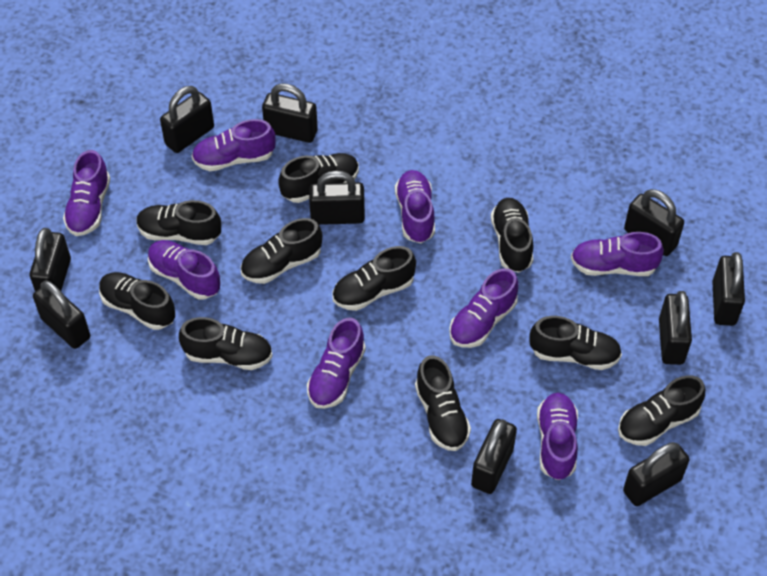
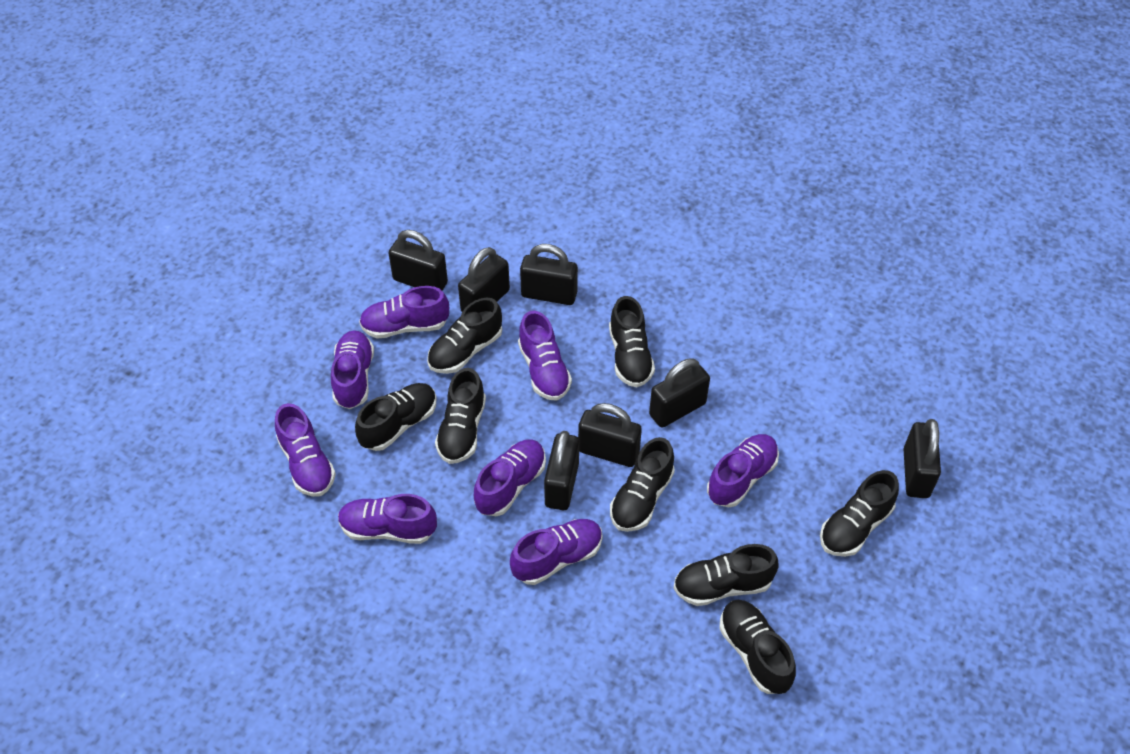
black padlock: [30,228,71,291] [33,280,90,349] [160,86,214,153] [262,83,318,143] [309,171,365,225] [471,419,517,494] [623,442,689,506] [624,189,684,256] [659,291,692,365] [712,252,745,326] = 10 -> [388,230,448,291] [458,247,510,312] [520,244,578,305] [544,431,579,510] [578,403,642,467] [649,358,710,428] [903,419,941,498] = 7
black shoe: [99,272,175,330] [136,200,221,245] [179,317,273,370] [241,218,322,284] [278,153,359,203] [332,246,416,311] [415,355,471,451] [491,198,533,273] [529,316,622,370] [618,375,705,446] = 10 -> [355,383,437,451] [427,298,502,374] [435,368,486,464] [609,296,655,387] [610,437,675,532] [674,544,779,606] [719,600,796,694] [820,470,899,557] = 8

